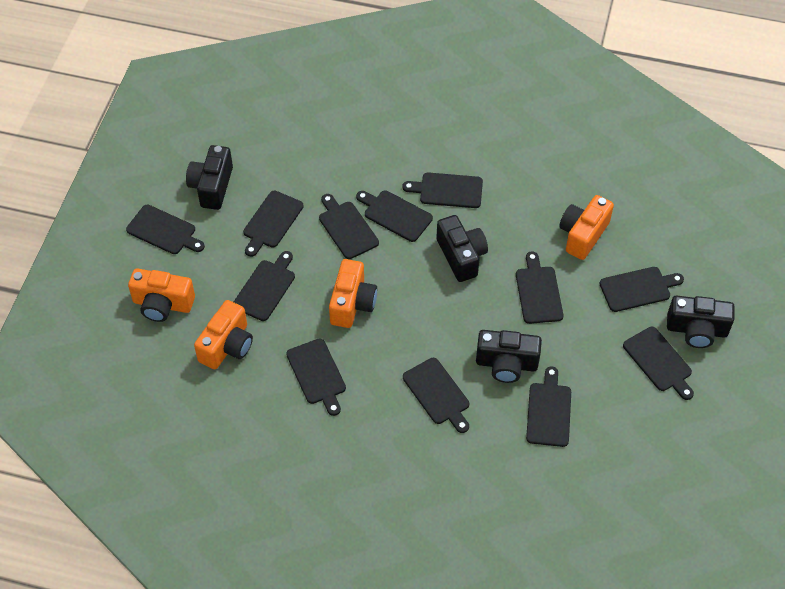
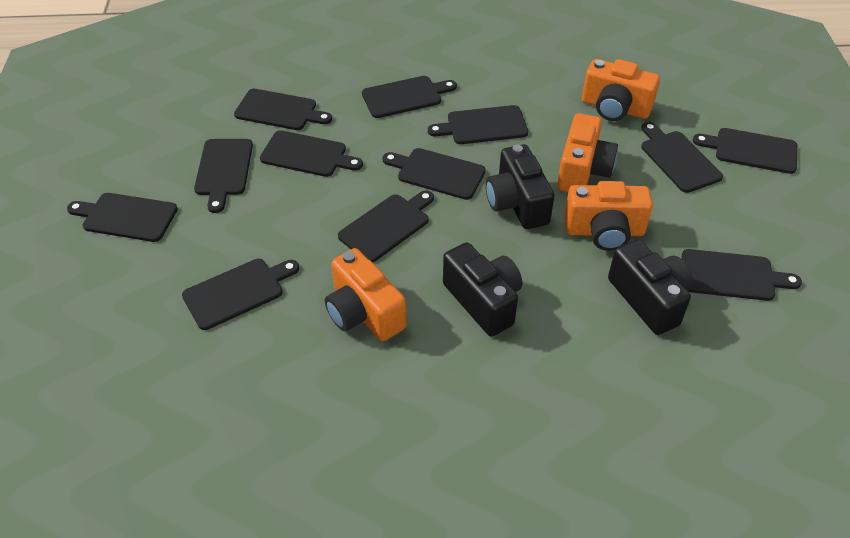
black camera: [186,145,233,210] [436,215,488,282] [476,330,542,383] [667,296,735,348] = 4 -> [443,242,522,337] [486,144,554,229] [608,239,692,335] = 3

